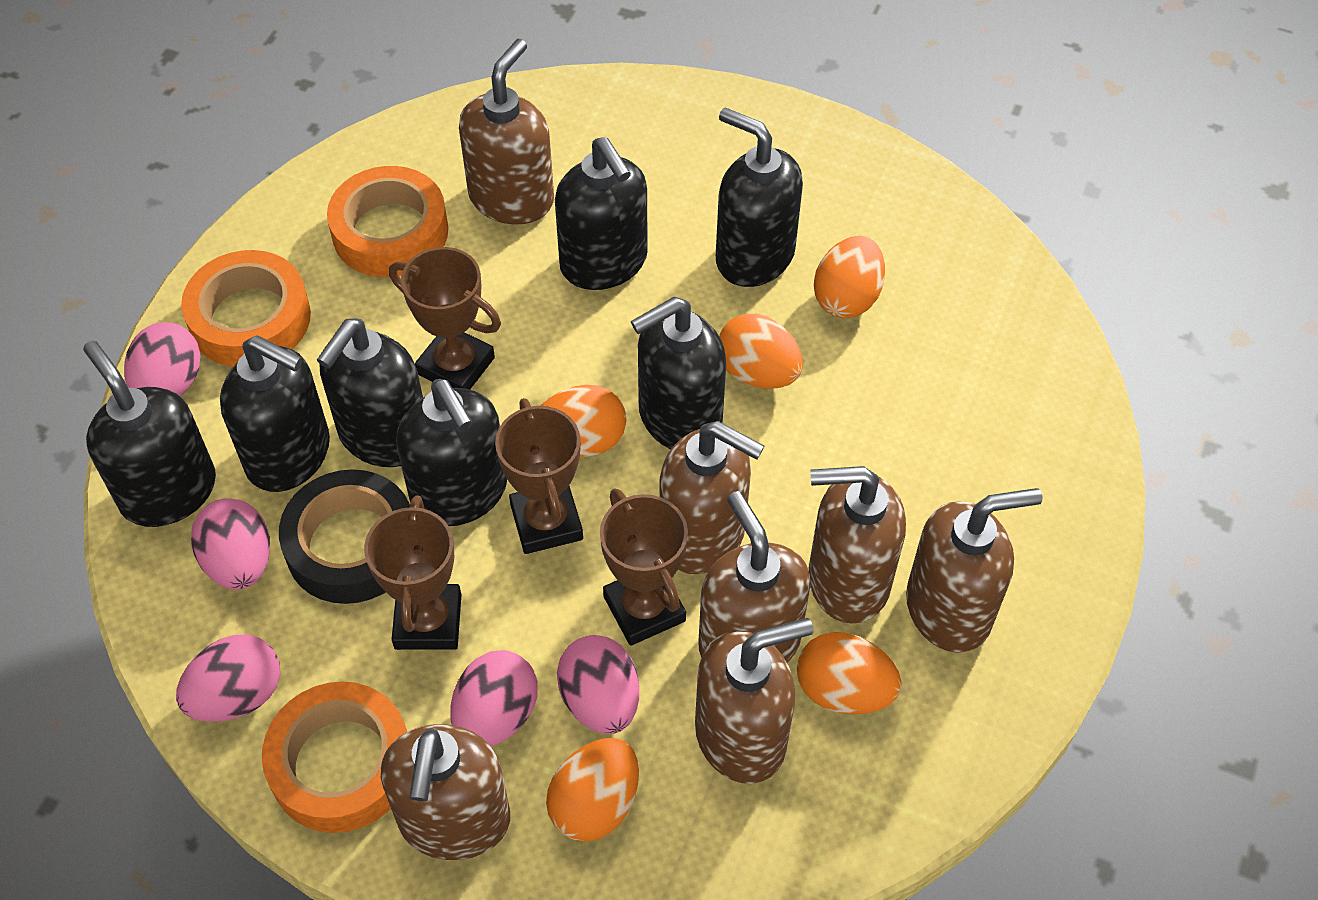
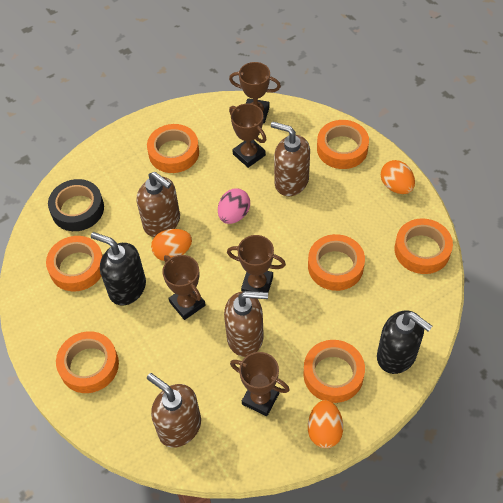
black soap dispenser: [83,341,216,527] [220,336,330,492] [317,318,423,467] [396,379,507,526] [555,137,647,290] [631,297,726,449] [716,107,803,287] = 7 -> [91,232,146,306] [377,311,432,374] = 2
brown soap dispenser: [381,724,510,860] [459,39,554,225] [659,421,764,574] [695,618,813,784] [699,491,810,663] [809,466,906,624] [906,488,1042,653] = 7 -> [137,172,180,237] [147,373,201,448] [224,291,268,357] [271,122,310,196] = 4
brown trophy: [364,495,461,650] [389,247,501,390] [495,398,583,554] [600,488,688,646] = 4 -> [162,255,206,320] [227,235,286,293] [229,62,281,124] [229,103,267,168] [230,352,289,416] = 5
orange egg: [541,385,626,457] [546,738,639,842] [719,314,803,389] [797,632,902,714] [814,236,885,318] = 5 -> [151,229,192,261] [308,400,343,448] [381,160,415,194] = 3
orange tape: [181,250,311,367] [262,681,407,833] [327,166,448,277] = 3 -> [46,236,103,291] [56,331,119,393] [147,124,199,173] [303,340,365,403] [308,234,365,291] [317,120,369,169] [395,218,453,274] = 7
pink egg: [124,322,201,396] [176,634,280,722] [191,498,270,590] [450,650,538,746] [557,635,639,734] = 5 -> [218,188,250,224] = 1

